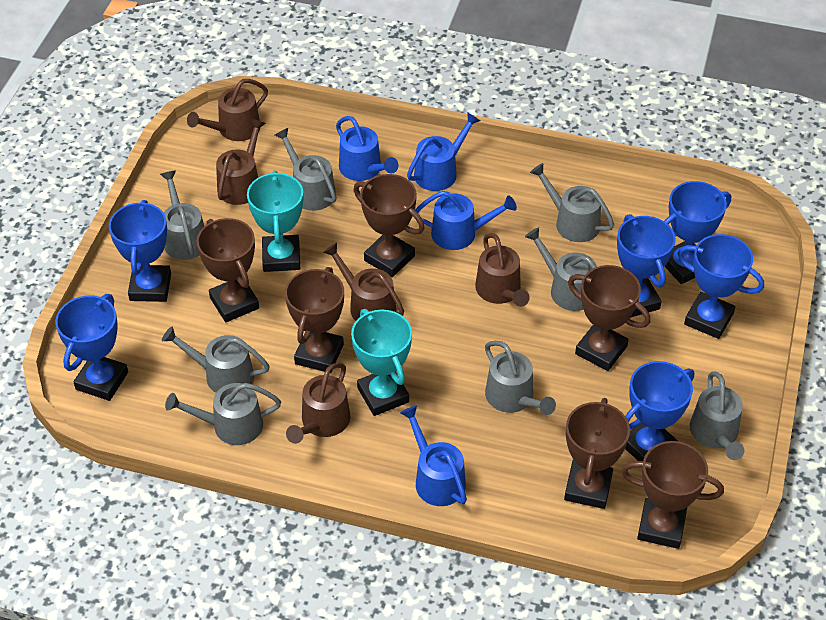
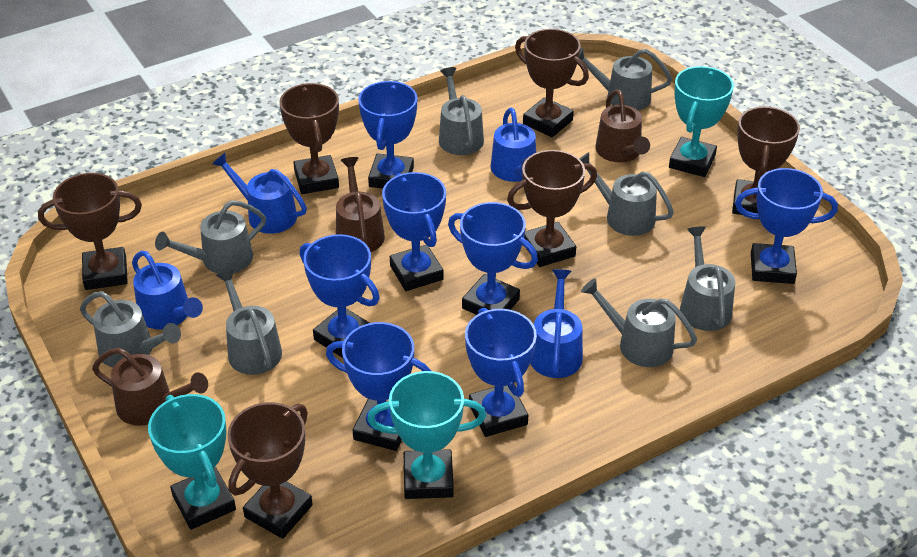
blue trophy: [55,294,128,401] [109,200,171,302] [617,214,676,318] [625,361,694,461] [664,181,731,284] [678,234,764,339] = 6 -> [299,234,380,358] [326,322,431,451] [358,81,418,189] [382,172,446,291] [448,202,538,315] [465,308,537,437] [735,168,838,284] = 7
brown watering can: [187,79,268,141] [216,119,266,205] [286,363,350,444] [323,243,404,321] [475,233,530,307] = 5 -> [92,348,208,425] [336,157,385,252] [595,90,650,163] = 3
turquoise trophy: [247,171,303,272] [351,309,412,416] = 2 -> [148,394,236,530] [367,371,486,499] [669,66,734,177] = 3

